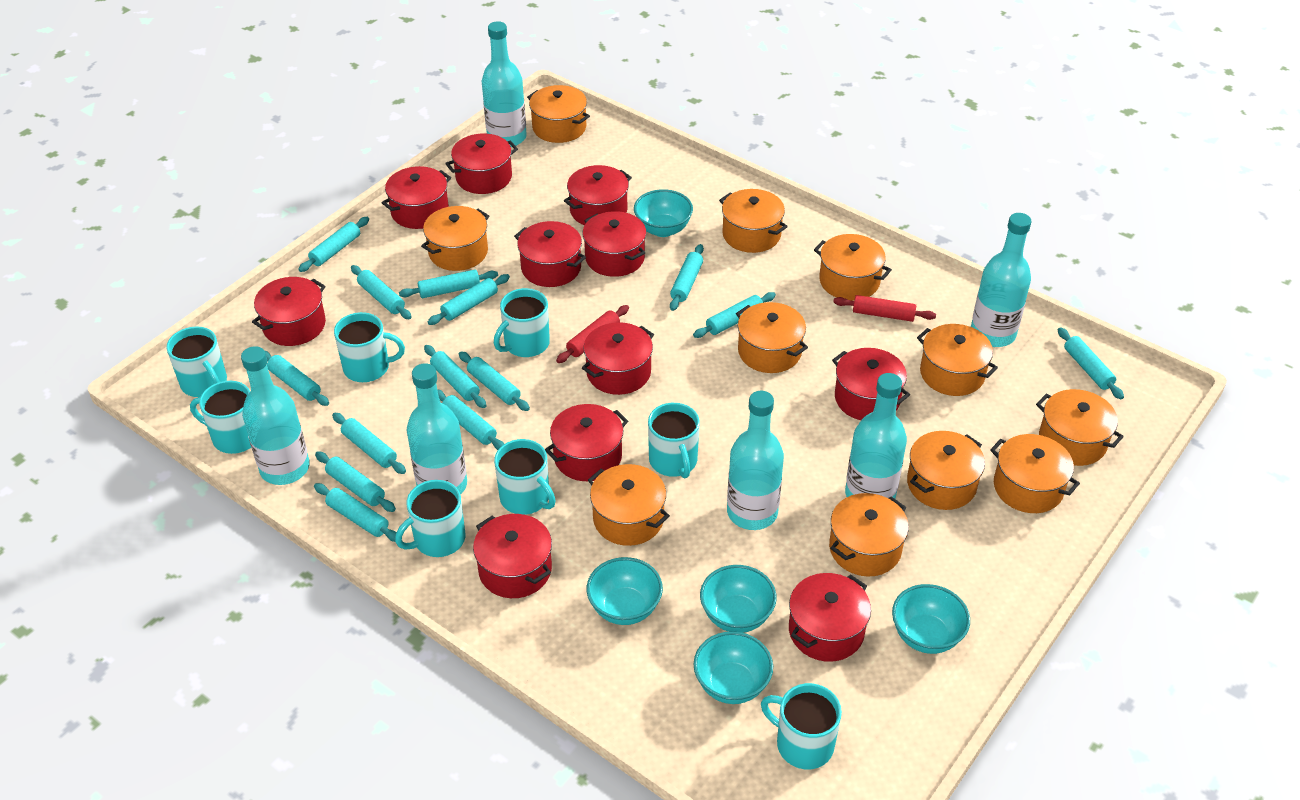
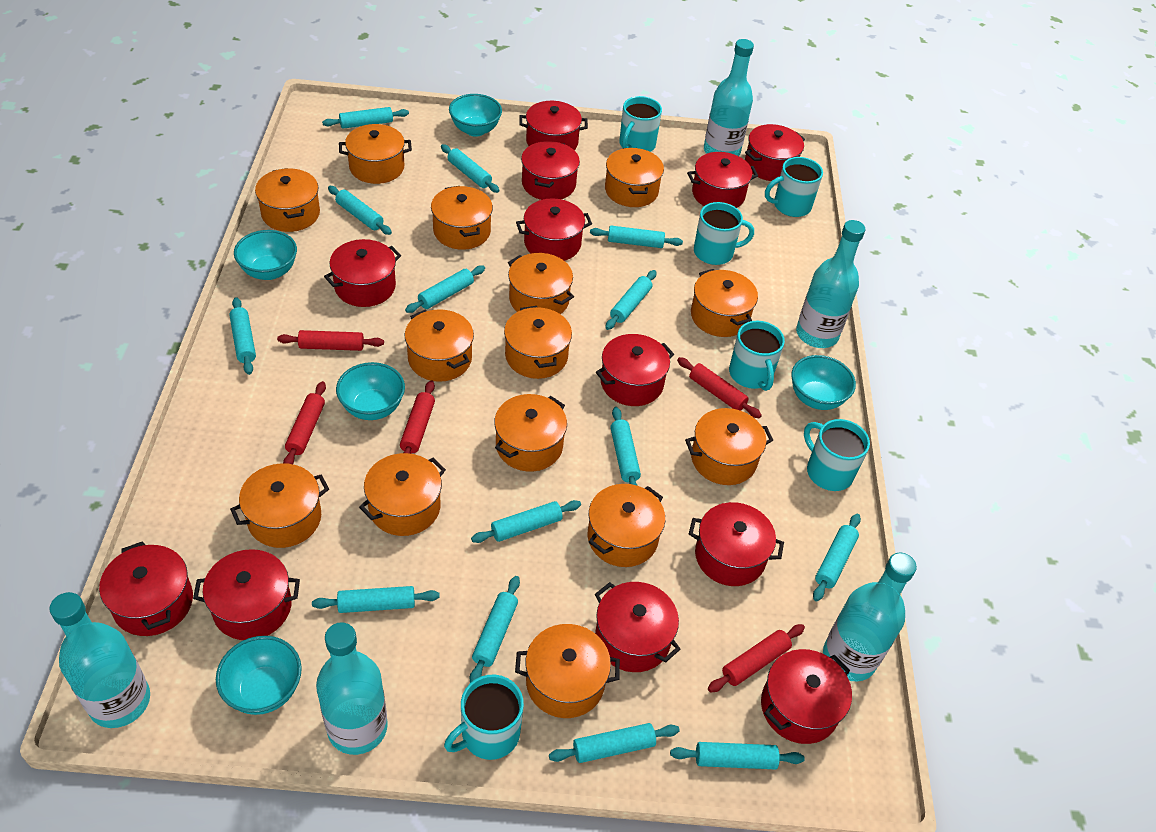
orange pot: [421,206,489,271] [527,85,590,143] [588,464,670,546] [719,189,788,253] [736,302,808,373] [814,234,892,301] [829,493,909,577] [907,431,985,510] [917,324,998,396] [990,434,1080,513] [1036,389,1124,466] = 11 -> [230,463,329,548] [255,168,320,232] [339,124,412,184] [359,453,446,536] [405,309,474,382] [431,186,493,250] [494,394,567,472] [504,306,572,379] [508,253,574,314] [515,624,620,718] [588,484,665,567] [605,148,664,207] [685,408,773,485] [691,269,758,337] = 14
red pot: [252,277,326,346] [382,166,451,229] [445,133,518,194] [473,514,552,598] [514,221,586,287] [545,404,628,481] [564,165,632,225] [582,211,646,277] [582,322,654,395] [789,573,871,662] [832,348,910,420] = 11 -> [99,541,193,636] [193,549,300,640] [324,239,401,307] [516,199,592,261] [519,101,588,150] [521,141,580,200] [595,582,681,672] [596,334,674,406] [687,152,758,208] [689,502,784,586] [745,124,805,181] [761,649,852,744] = 12
red rolling pin: [556,305,629,363] [833,295,936,322] = 2 -> [277,330,384,351] [283,381,326,464] [400,380,435,454] [677,357,762,418] [708,624,805,693] = 5
turquoise bottle: [241,346,310,485] [406,363,467,495] [482,21,527,147] [727,391,784,530] [845,373,907,499] [971,213,1031,347] = 6 -> [49,592,150,728] [316,622,388,755] [704,39,754,156] [796,220,865,348] [823,552,917,681] = 5
turquoise mug: [166,326,227,397] [190,381,251,454] [334,312,405,382] [395,480,465,557] [494,288,550,357] [494,439,556,515] [648,403,700,478] [761,683,842,769] = 8 -> [444,675,524,760] [619,96,662,152] [694,202,754,265] [729,321,785,391] [765,157,823,217] [804,419,870,491] = 6

